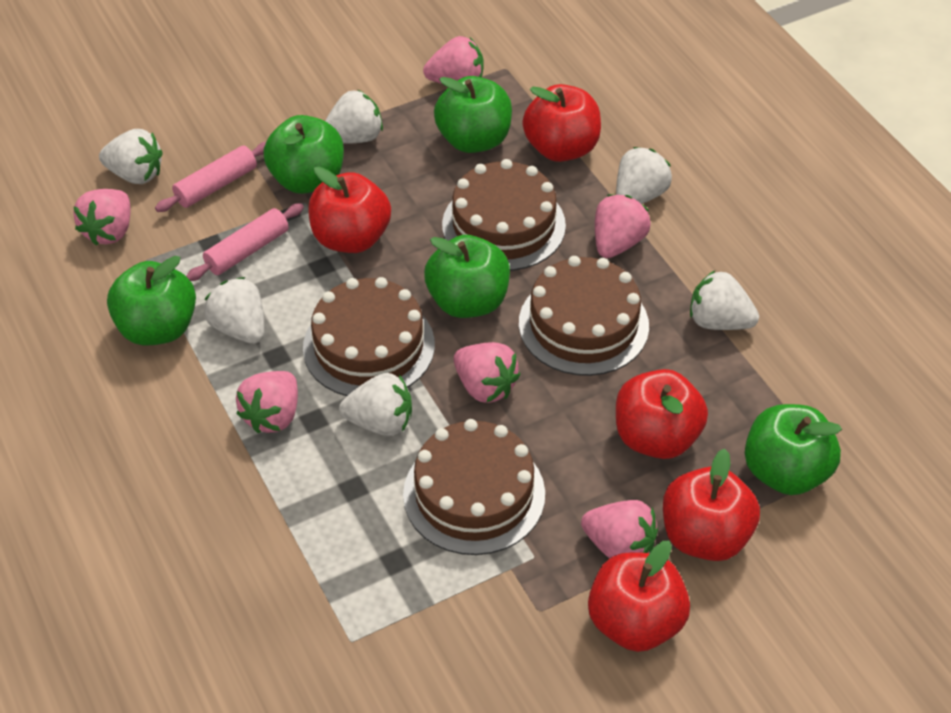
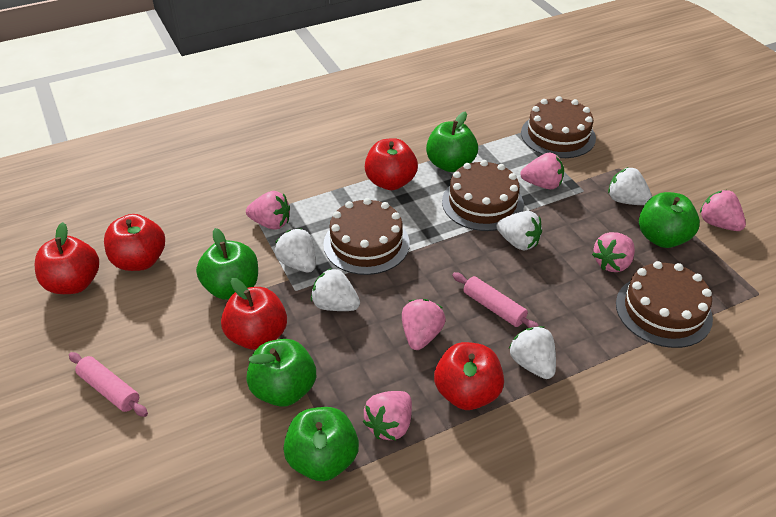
white strawberry: [99,129,163,184] [204,277,265,344] [325,90,383,144] [339,373,412,436] [616,147,672,204] [690,271,759,330] = 6 -> [275,228,316,272] [311,268,360,311] [497,211,542,250] [509,326,556,379] [608,167,652,205] = 5

